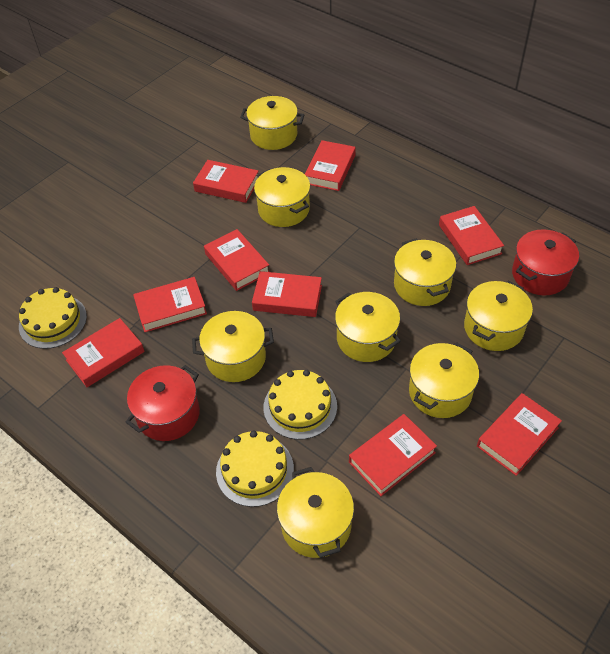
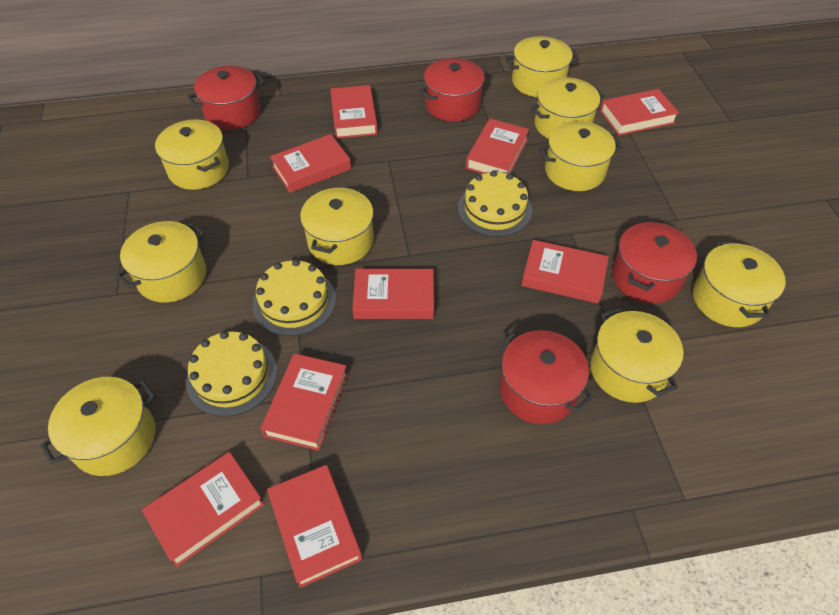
red pot: [126,365,200,441] [512,229,579,295] = 2 -> [187,66,265,130] [419,58,488,122] [497,330,594,424] [612,222,697,304] = 4
yellow pot: [192,311,274,382] [240,96,304,150] [254,167,310,227] [277,467,354,558] [335,292,401,362] [394,238,456,306] [409,342,479,418] [464,281,533,351] = 8 -> [40,377,156,476] [116,221,206,303] [155,120,229,190] [300,186,374,265] [505,36,579,97] [531,77,604,139] [539,121,622,191] [590,308,684,403] [693,241,786,327] = 9

